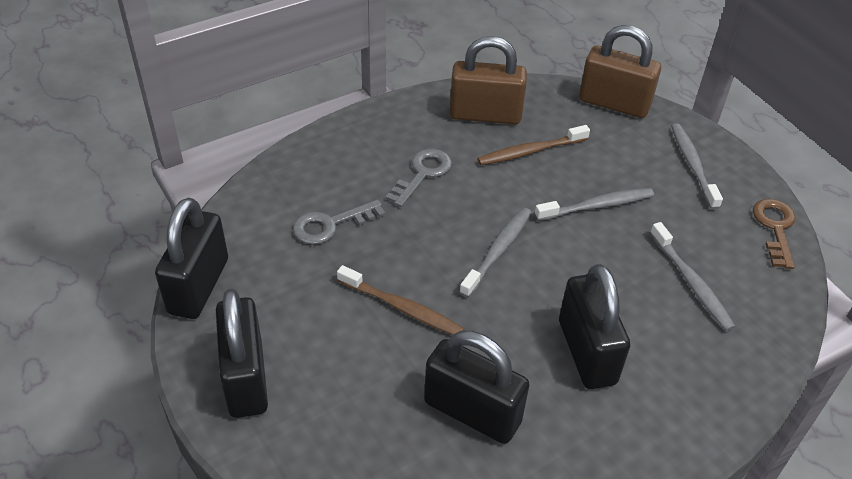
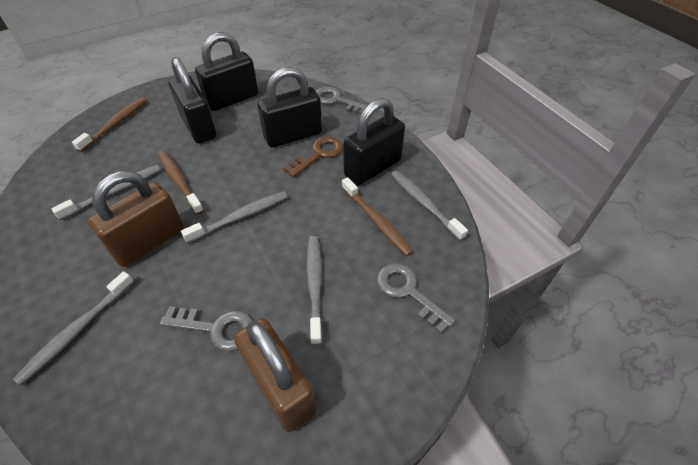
brown toothbrush: [337,265,465,335] [477,125,590,165] = 2 -> [72,97,147,152] [158,151,204,215] [342,177,414,256] = 3
grey key: [293,200,385,244] [386,149,452,207] = 2 -> [160,306,253,351] [316,87,367,114] [377,263,455,333] = 3
grey toothbrush: [459,208,532,298] [535,188,654,221] [650,222,736,331] [671,124,723,210] = 4 -> [13,271,134,385] [51,165,161,220] [181,191,287,243] [306,236,323,345] [391,171,468,241] = 5

